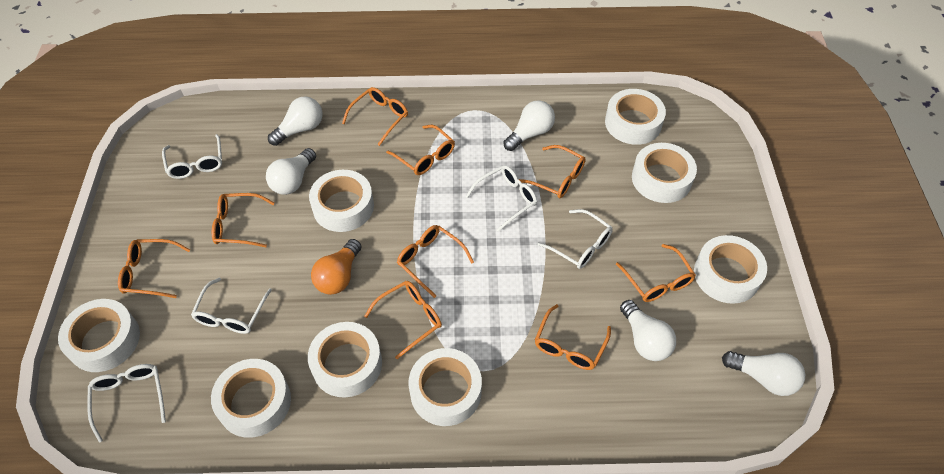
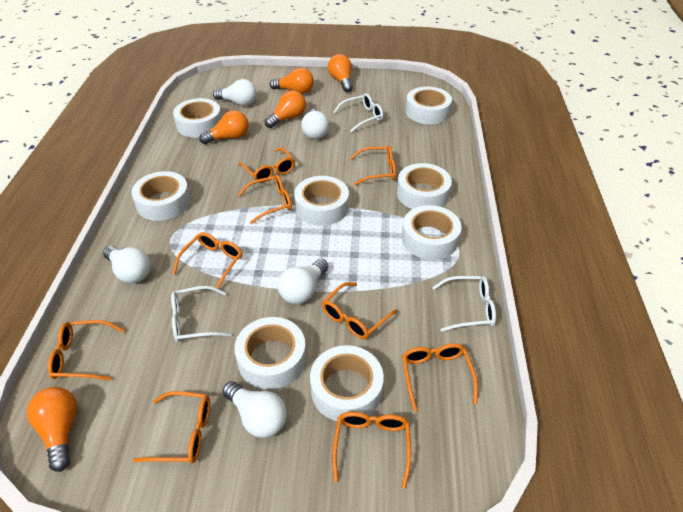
orange light bulb: [311,239,362,295] = 1 -> [27,387,77,472] [199,110,249,144] [265,90,306,128] [270,68,314,94] [328,54,353,92] = 5
white glasses: [87,364,166,443] [162,134,222,179] [191,278,272,334] [466,165,537,232] [538,209,613,269] = 5 -> [171,286,231,342] [333,93,383,132] [432,276,496,332] = 3

